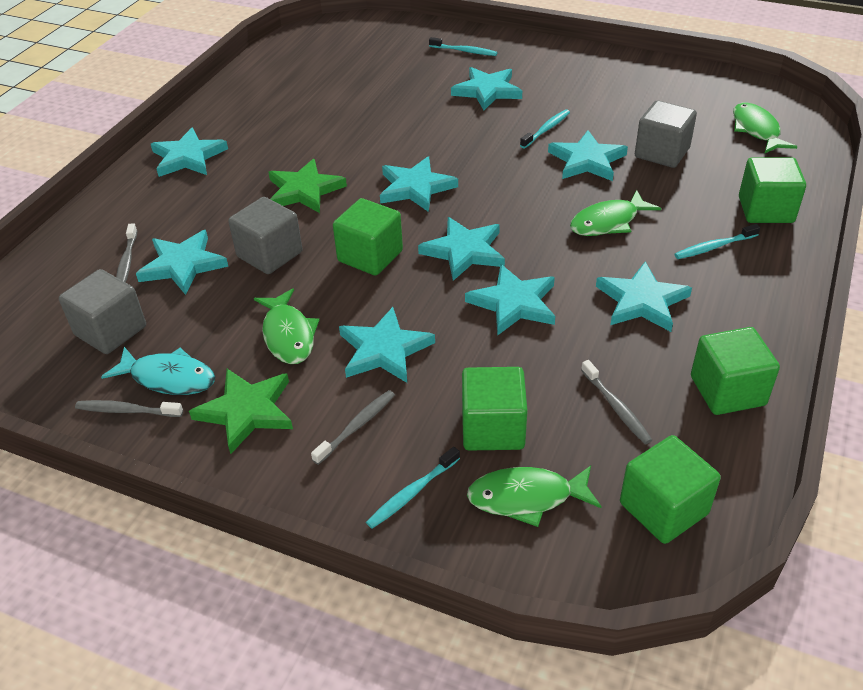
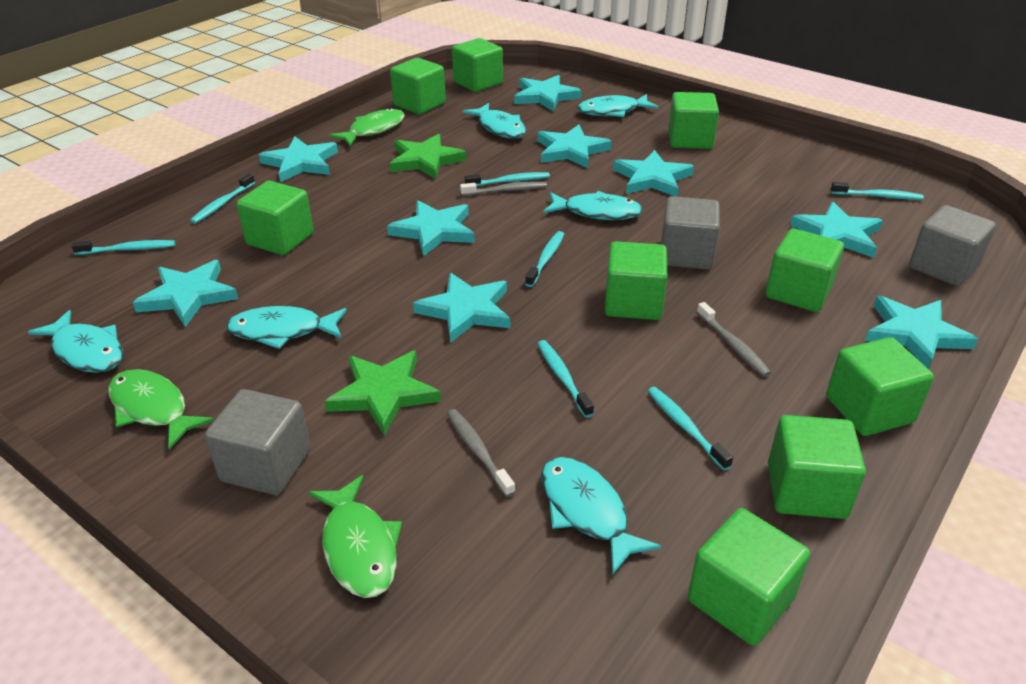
green cube: [333,198,403,275] [462,367,528,450] [620,435,721,544] [691,327,780,415] [739,157,806,223] = 5 -> [236,181,314,255] [390,58,446,114] [452,38,503,92] [605,241,667,320] [668,92,719,149] [688,508,810,646] [766,228,844,312] [768,415,866,519] [826,337,934,436] = 9
green fish: [254,288,319,364] [467,465,602,527] [570,190,661,236] [733,103,797,154] = 4 -> [108,369,214,450] [308,475,402,598] [329,108,405,147] = 3
grey toothbrush: [75,400,183,417] [116,223,137,283] [311,390,395,465] [581,360,652,444] = 4 -> [447,409,515,497] [460,181,547,196] [697,302,771,377] = 3
turquoise fish: [101,347,215,395] = 1 -> [28,310,123,373] [226,306,347,349] [463,103,526,138] [541,457,661,574] [543,191,643,220] [577,94,659,117] = 6
turquoise toothbrush: [366,447,460,529] [429,37,498,56] [520,109,570,148] [674,224,760,259] = 4 -> [71,240,175,255] [190,173,255,224] [465,172,550,186] [525,231,564,287] [537,340,594,418] [648,387,733,470] [831,182,924,200] = 7

